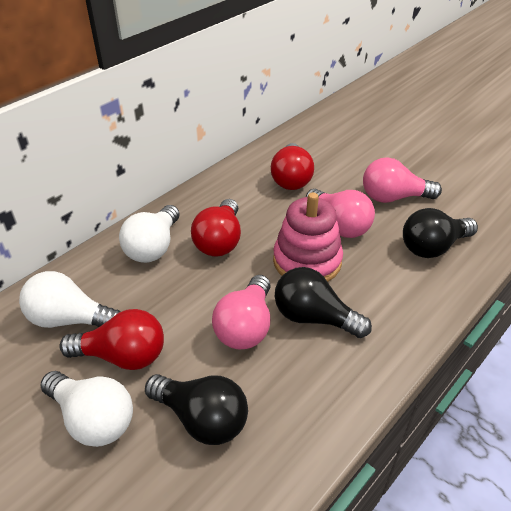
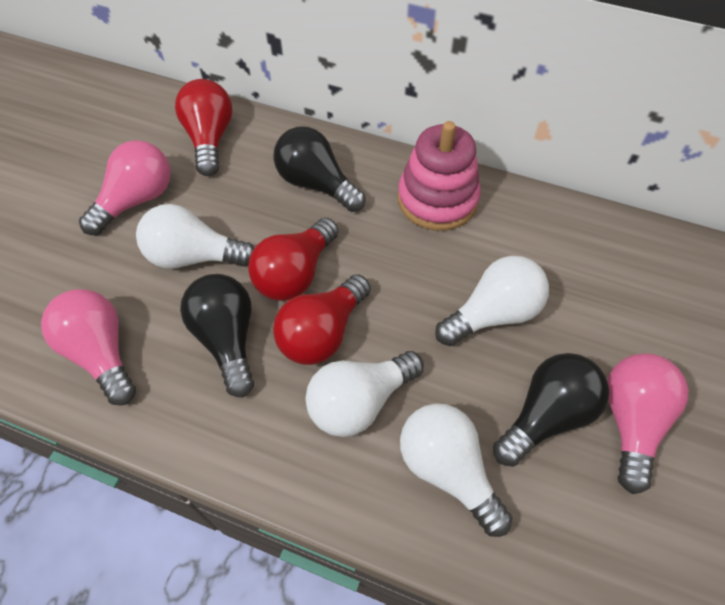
white light bulb: [19,271,120,328] [40,371,133,447] [119,205,180,263] = 3 -> [136,204,254,269] [305,351,424,437] [400,403,513,537] [435,256,549,346] = 4

